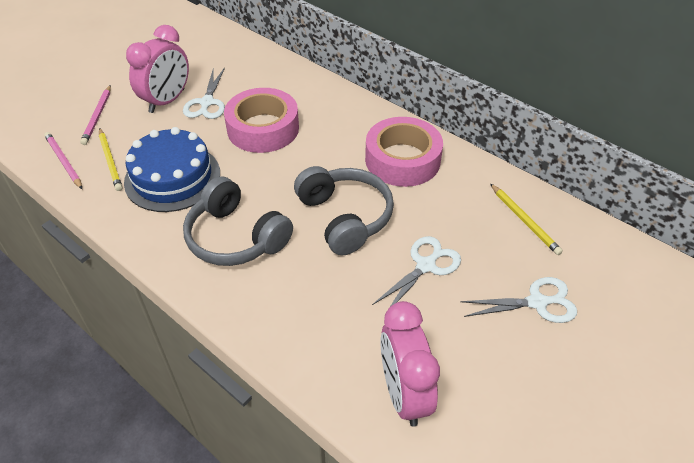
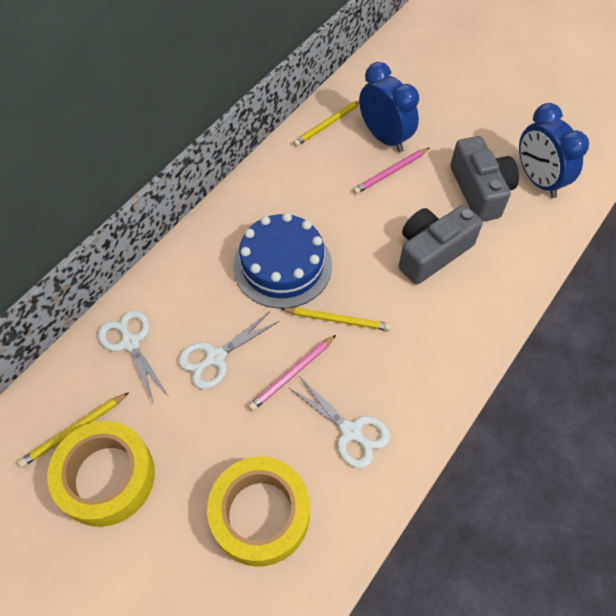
blue clock: none = 0 -> [359,62,419,152] [519,103,589,198] = 2
grey camera: none = 0 -> [399,205,483,285] [450,136,519,222] = 2
grey headphones: [183,176,293,266] [294,166,394,255] = 2 -> none = 0
pink clock: [126,25,189,113] [381,301,440,427] = 2 -> none = 0
pink tape: [224,88,299,153] [365,117,443,187] = 2 -> none = 0
yellow pencil: [99,128,122,191] [490,183,563,255] = 2 -> [18,392,129,467] [281,307,391,331] [293,100,359,147] = 3
yellow tape: none = 0 -> [47,421,155,527] [207,457,310,567] = 2

